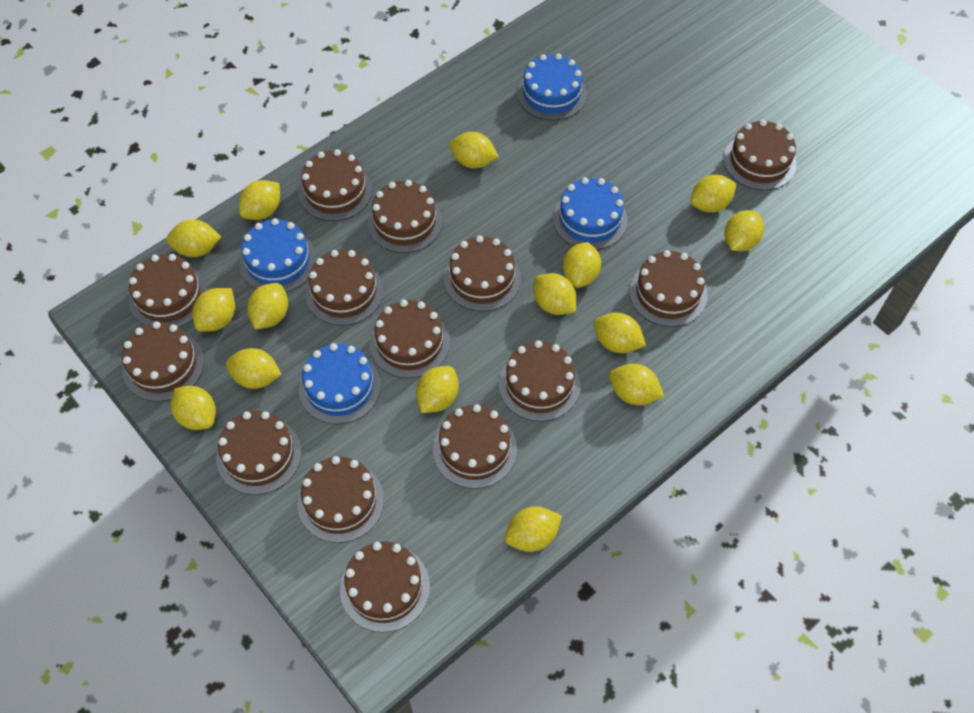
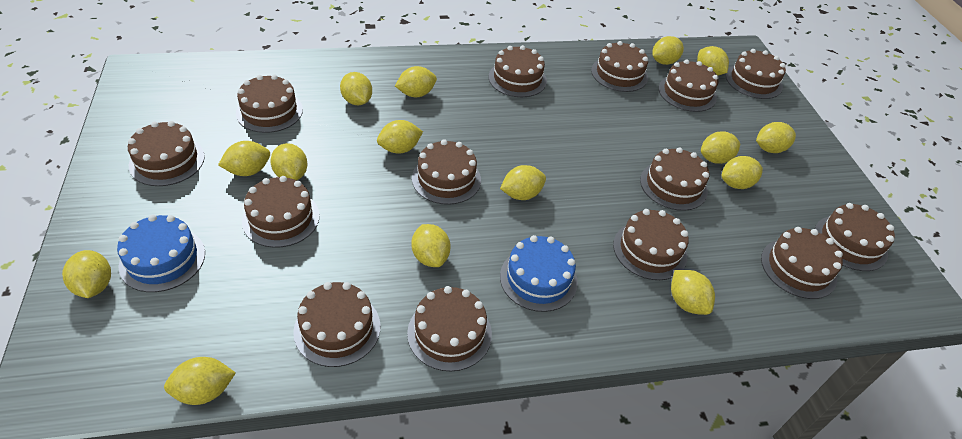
blue cake: [240,218,317,292] [299,343,381,424] [517,54,587,121] [553,177,628,250] = 4 -> [117,215,205,292] [500,235,578,312] = 2

